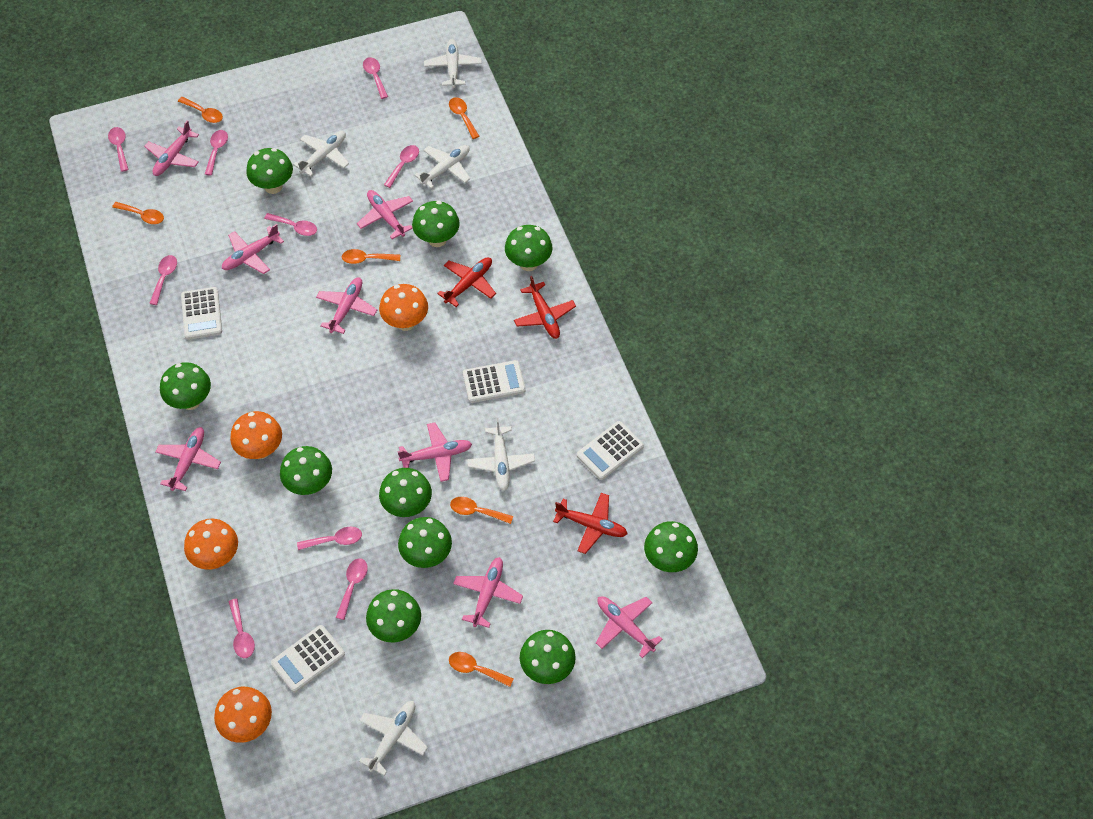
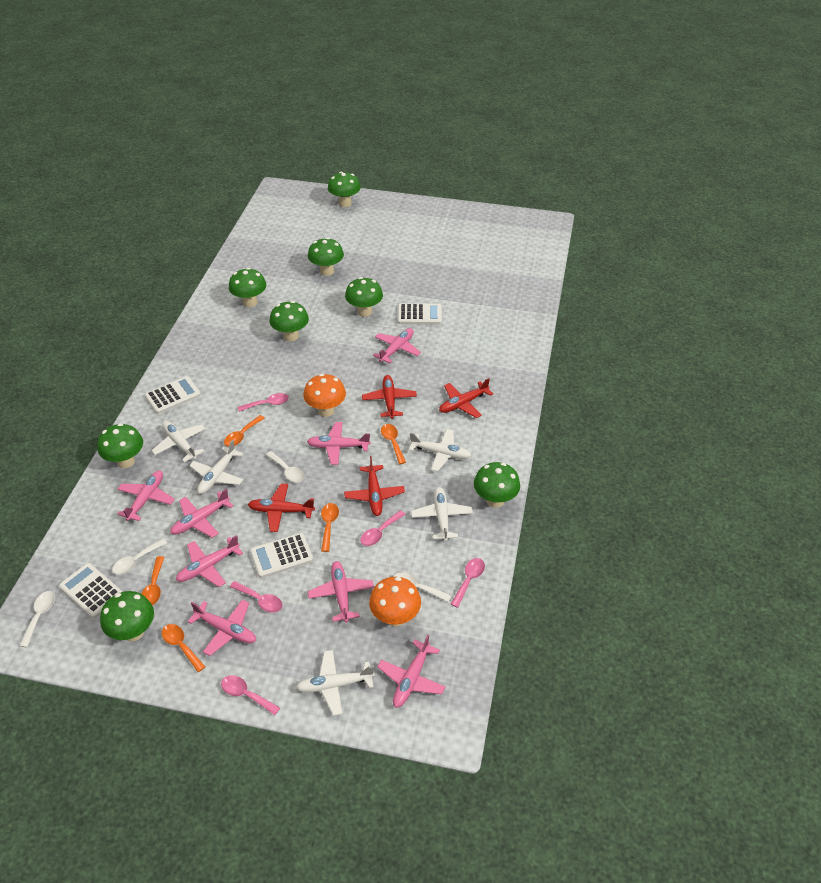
green mushroom: [160,362,211,410] [246,148,293,194] [280,446,332,495] [366,589,421,642] [379,468,432,517] [398,517,452,568] [412,201,460,247] [505,225,553,271] [520,630,576,684] [644,521,698,572] = 10 -> [97,423,143,468] [100,591,154,641] [229,268,266,307] [270,301,309,341] [308,237,344,276] [328,171,361,207] [345,277,383,317] [474,462,520,508] = 8
orange mushroom: [184,519,238,570] [214,687,272,743] [230,411,282,459] [379,284,428,331] = 4 -> [303,374,346,417] [369,577,421,626] = 2
orange spoon: [112,202,164,224] [178,97,223,123] [342,249,400,264] [449,97,479,139] [449,652,514,687] [450,497,513,524] = 6 -> [142,556,165,605] [162,624,205,672] [224,415,265,447] [321,503,339,552] [381,424,406,464] = 5
pink spoon: [108,127,129,172] [149,255,177,305] [205,130,228,176] [228,598,255,658] [264,213,317,236] [297,527,362,550] [336,558,368,620] [363,57,388,99] [384,145,419,188] = 9 -> [221,675,280,715] [230,581,282,613] [238,393,289,412] [360,510,406,546] [451,558,485,608] = 5
red plane: [437,257,496,307] [514,276,576,339] [553,493,627,554] = 3 -> [248,483,315,532] [344,456,405,516] [362,375,417,419] [439,378,493,418] = 4
white spoon: none = 0 -> [19,591,55,647] [112,539,167,575] [266,451,304,483] [393,572,451,602] = 4

